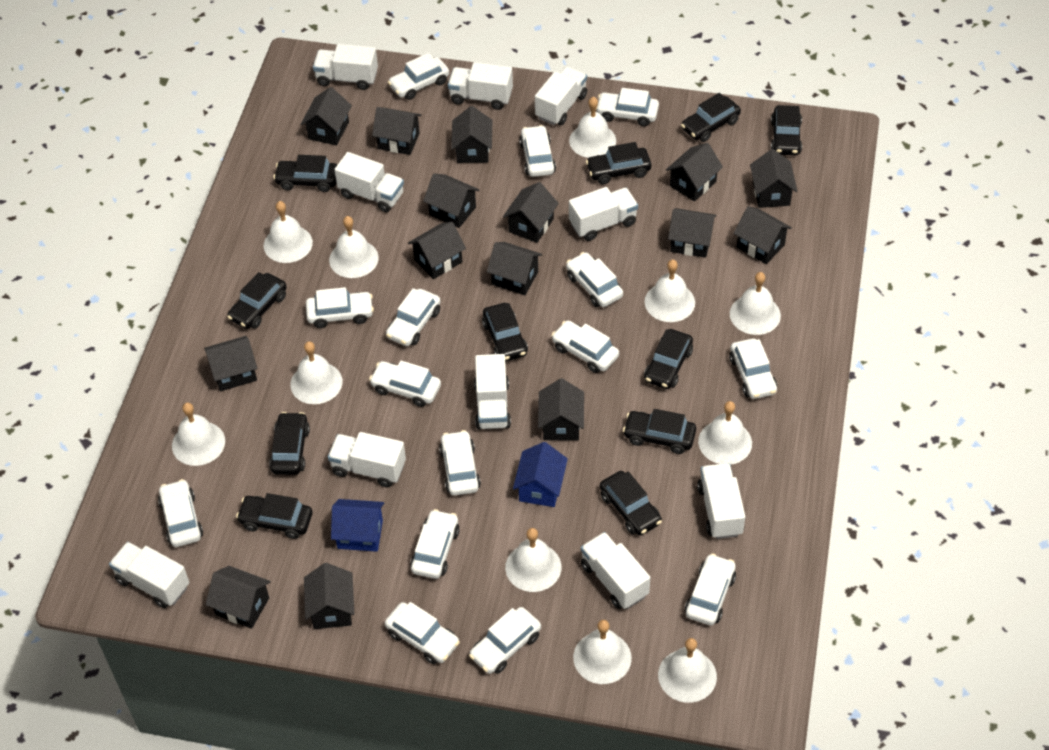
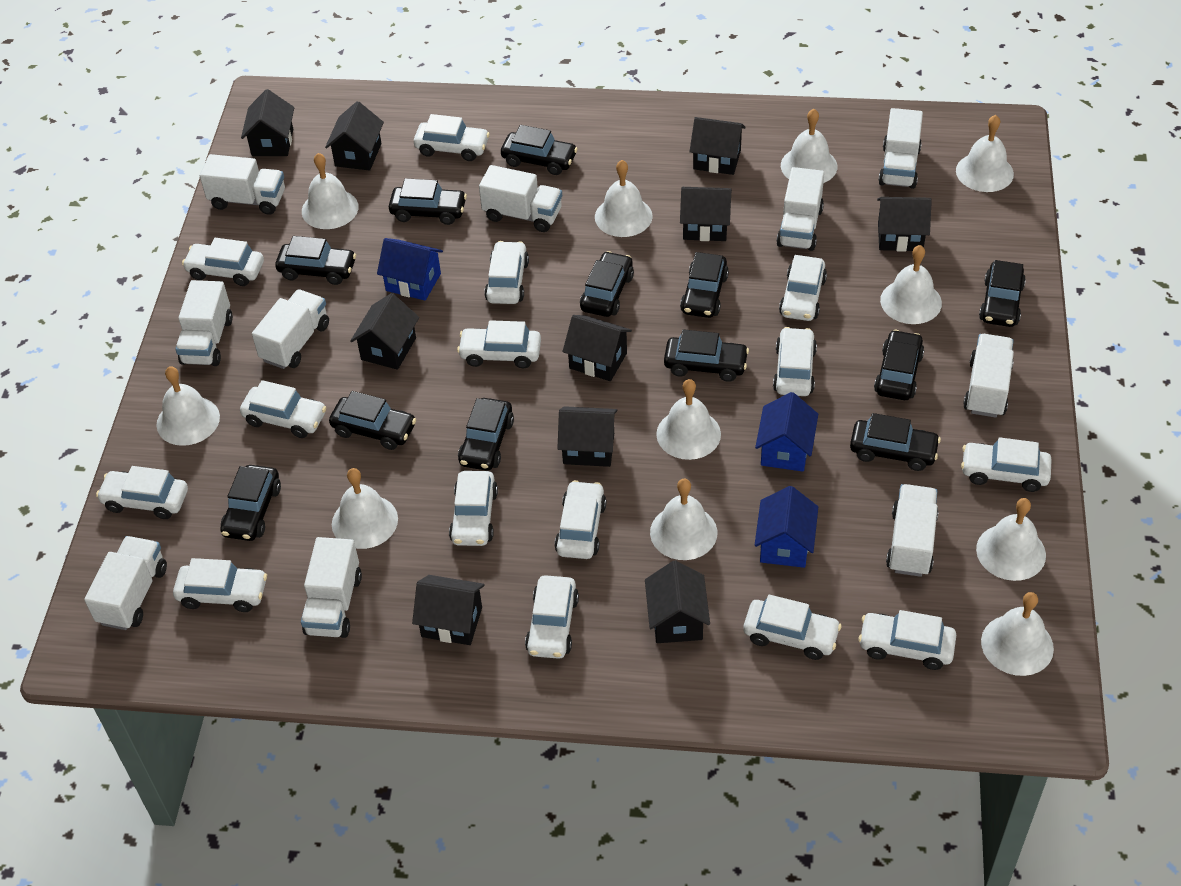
black car: [227,272,287,329] [236,493,312,539] [269,412,310,475] [273,155,337,192] [482,303,528,362] [586,142,651,184] [600,471,662,535] [623,409,696,454] [644,329,693,389] [681,93,741,142] [771,105,802,155] = 11 -> [220,465,281,541] [275,236,356,285] [329,391,416,450] [389,178,467,225] [458,398,514,471] [501,125,578,175] [580,251,634,317] [664,329,749,382] [680,252,729,318] [850,413,941,471] [874,330,924,400] [979,260,1026,327] = 12
black house: [204,336,257,391] [206,566,271,629] [301,87,352,145] [304,563,354,629] [372,107,422,155] [408,222,466,279] [423,173,479,228] [451,106,492,163] [487,242,542,295] [503,182,559,243] [538,378,584,441] [666,143,723,201] [668,208,717,258] [734,206,792,264] [750,149,797,208] = 15 -> [241,89,294,156] [325,101,384,171] [350,293,419,370] [412,575,485,645] [557,406,617,467] [563,315,632,381] [645,560,710,643] [680,187,732,241] [689,117,746,175] [877,197,932,252] = 10
blue house: [331,499,384,552] [513,442,568,507] = 2 -> [377,238,443,301] [755,392,818,472] [755,486,818,568] = 3

